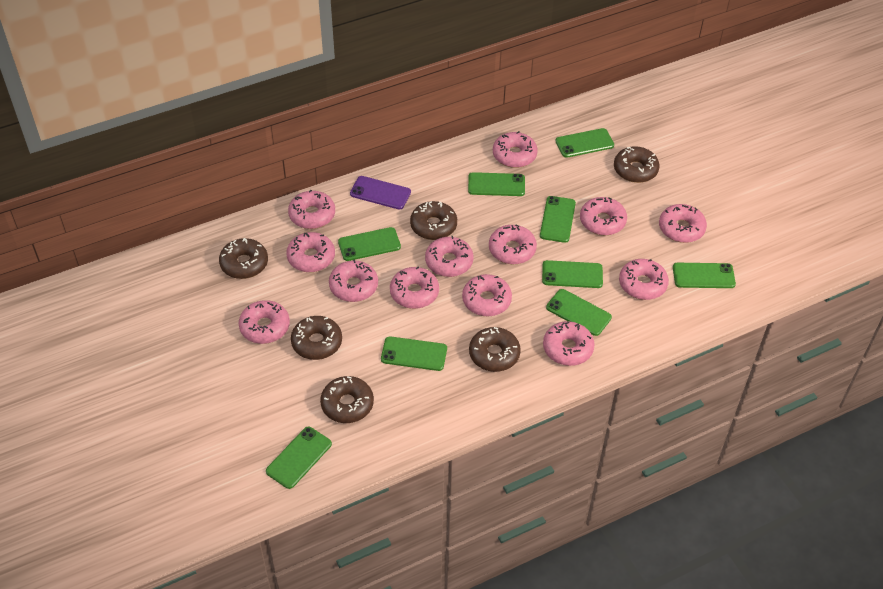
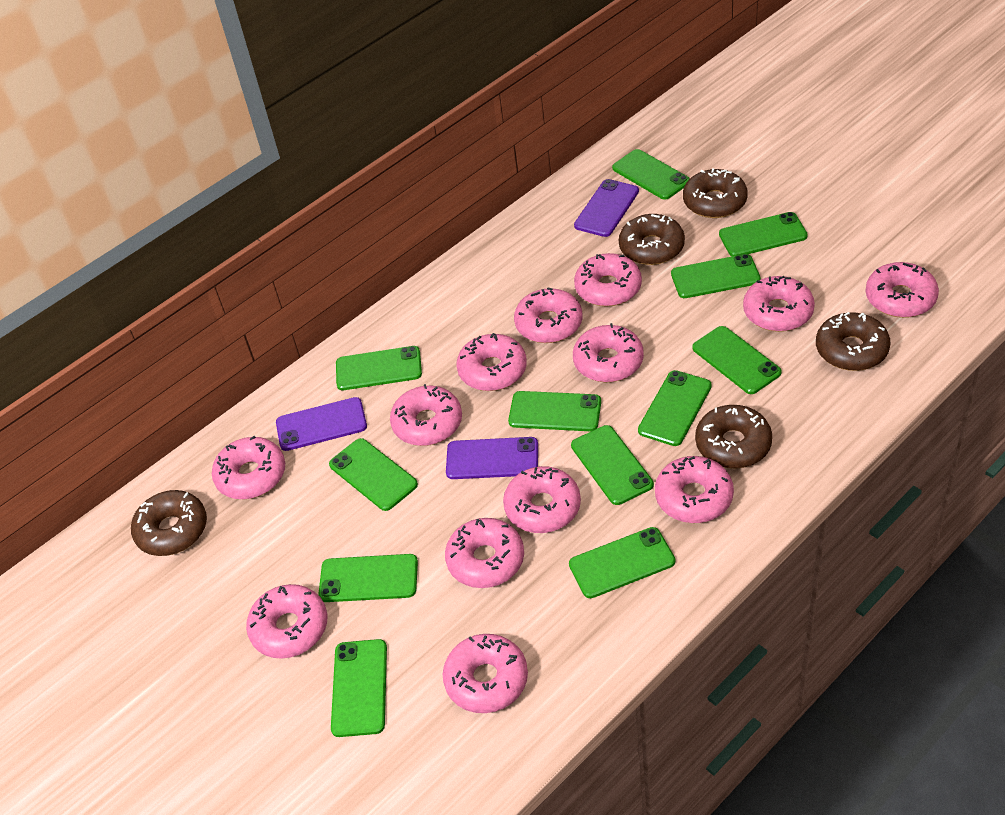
brown donut: [219,238,268,279] [291,316,342,360] [320,376,374,423] [410,201,457,240] [469,327,521,372] [614,146,660,183] = 6 -> [131,490,207,556] [619,214,685,265] [683,168,748,218] [695,405,772,469] [816,312,890,371] = 5
green phone: [266,427,332,489] [338,227,401,261] [381,336,447,371] [468,172,525,196] [540,196,576,243] [542,260,603,288] [546,289,612,336] [556,128,614,158] [673,263,736,288] = 9 -> [318,554,418,602] [329,438,418,511] [331,639,387,737] [336,346,422,390] [508,391,601,431] [569,527,675,598] [571,425,654,505] [612,149,690,200] [638,370,712,446] [671,254,761,298] [692,326,782,394] [719,212,808,256] = 12
purple phone: [350,176,411,210] = 1 -> [276,397,367,451] [446,437,538,479] [574,179,639,237] = 3

